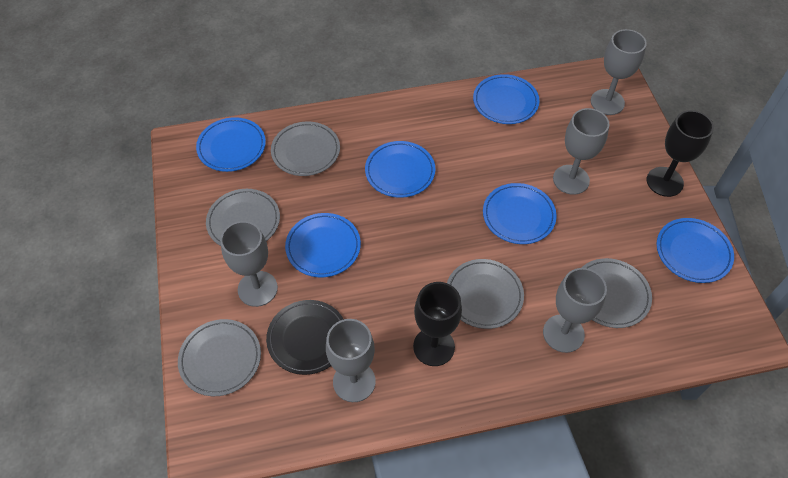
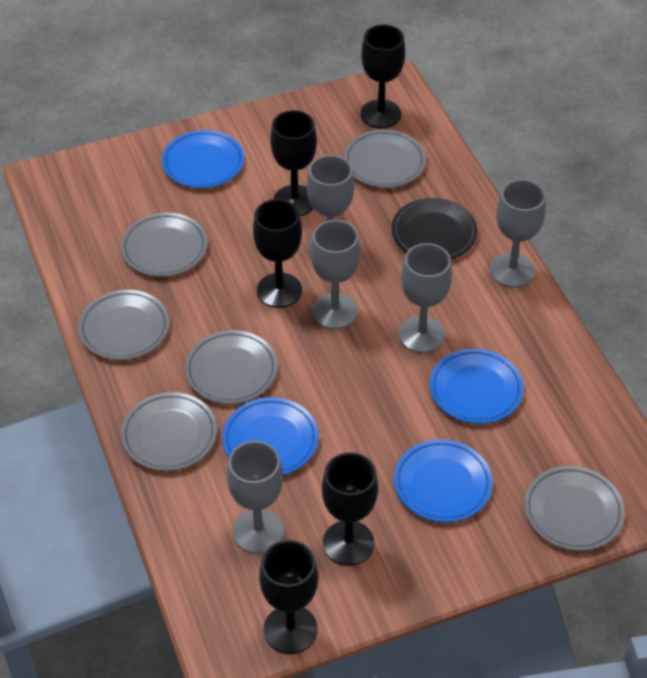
black goblet: [413,282,462,366] [647,110,714,197] = 2 -> [253,199,302,308] [259,540,318,654] [270,110,317,216] [322,452,378,566] [361,24,405,128] = 5
blue plate: [196,117,266,172] [285,213,361,277] [365,141,435,198] [473,74,540,124] [483,183,557,244] [657,218,734,283] = 6 -> [162,130,244,188] [222,397,319,475] [394,439,493,522] [430,348,524,424] = 4
grey plate: [178,319,261,396] [206,189,280,246] [271,122,340,176] [447,259,524,329] [581,258,652,328] = 5 -> [78,290,169,360] [121,212,207,277] [121,392,217,471] [185,330,278,404] [344,130,426,188] [524,466,625,551] = 6

